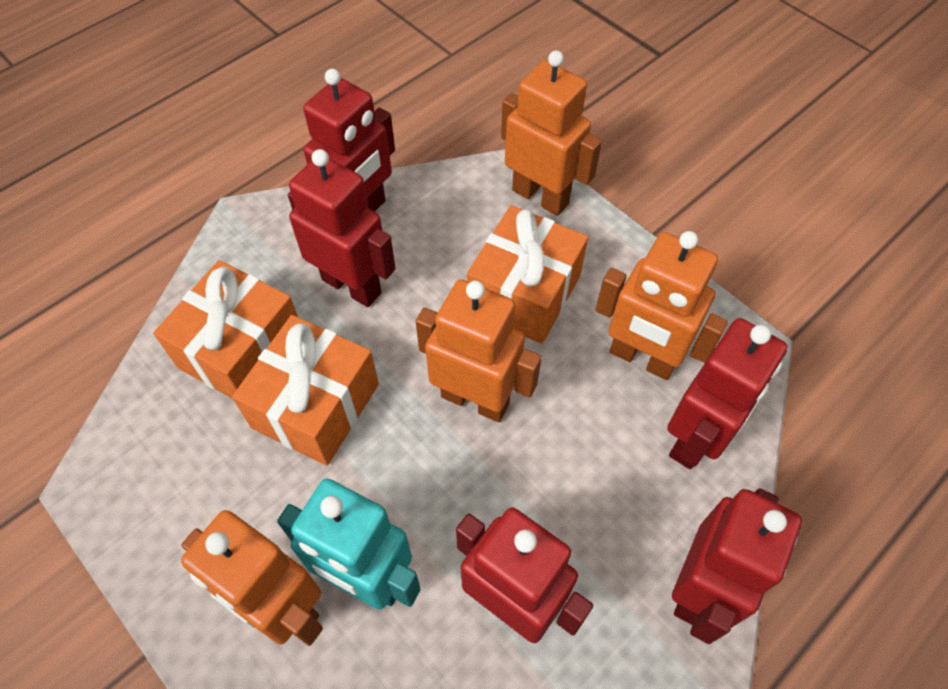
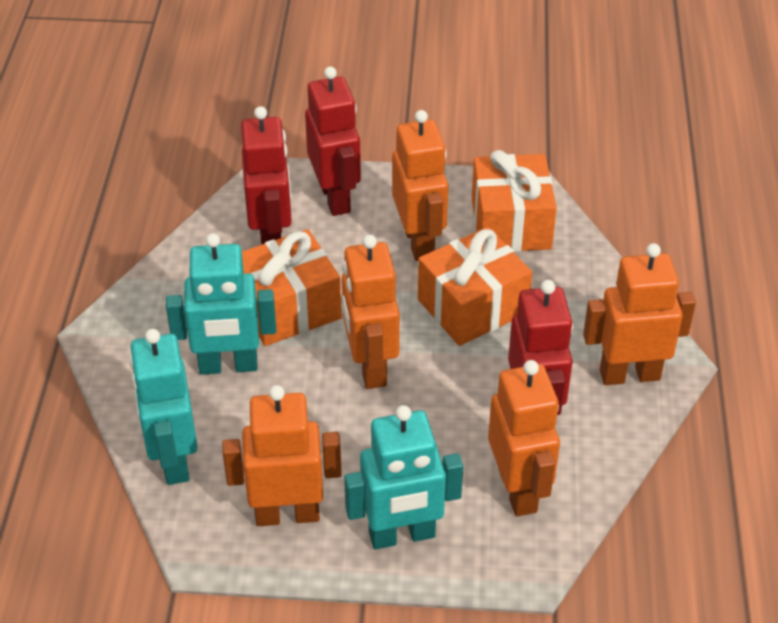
orange robot: [181,510,323,646] [416,280,542,422] [501,50,602,216] [596,231,728,380] = 4 -> [222,385,342,526] [342,235,400,389] [392,110,449,261] [488,360,560,517] [583,243,696,385] = 5
red robot: [288,149,396,307] [303,69,395,211] [456,507,593,643] [667,318,788,469] [672,488,802,644] = 5 -> [241,106,292,245] [305,66,361,216] [508,280,573,415] = 3
turquoise robot: [277,478,420,610] = 1 -> [129,329,198,485] [166,233,276,375] [344,405,463,549] = 3

